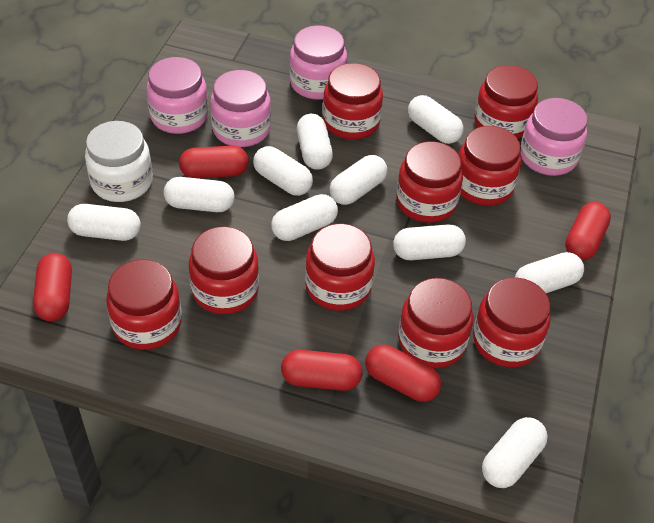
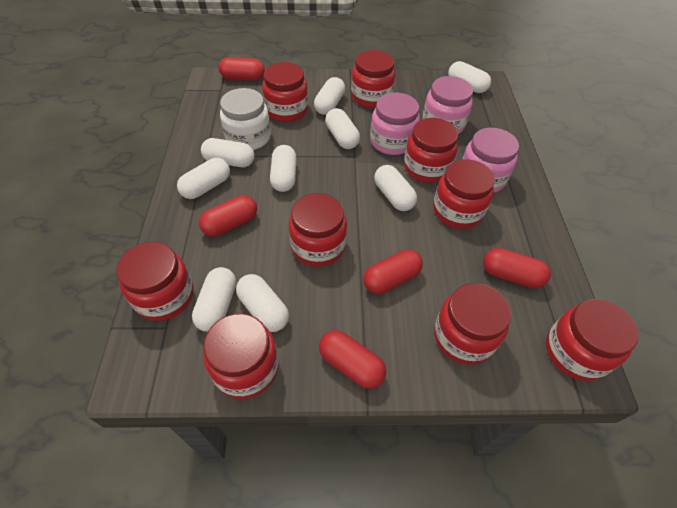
pink jar: [146,57,208,134] [210,70,271,147] [290,25,347,100] [520,98,588,176] = 4 -> [370,93,420,155] [422,76,473,134] [462,128,519,193] = 3
white capsule: [67,204,141,241] [164,177,235,212] [253,146,313,196] [271,194,338,241] [297,114,333,170] [330,155,387,205] [393,224,466,260] [408,95,464,144] [482,417,548,488] [515,252,584,293] = 10 -> [177,158,230,199] [192,267,236,332] [201,138,255,167] [236,274,289,332] [270,145,297,192] [314,77,345,115] [325,108,360,149] [374,165,417,211] [448,61,491,93] = 9

